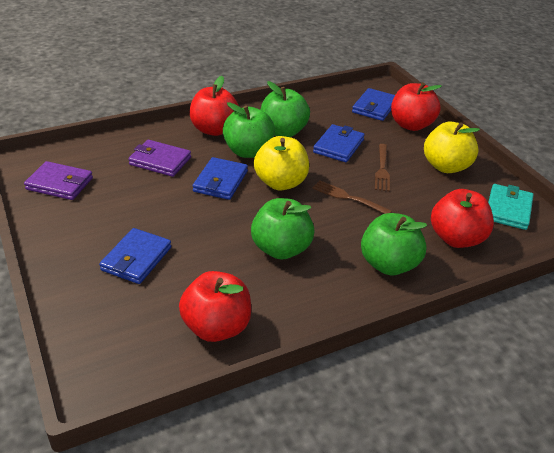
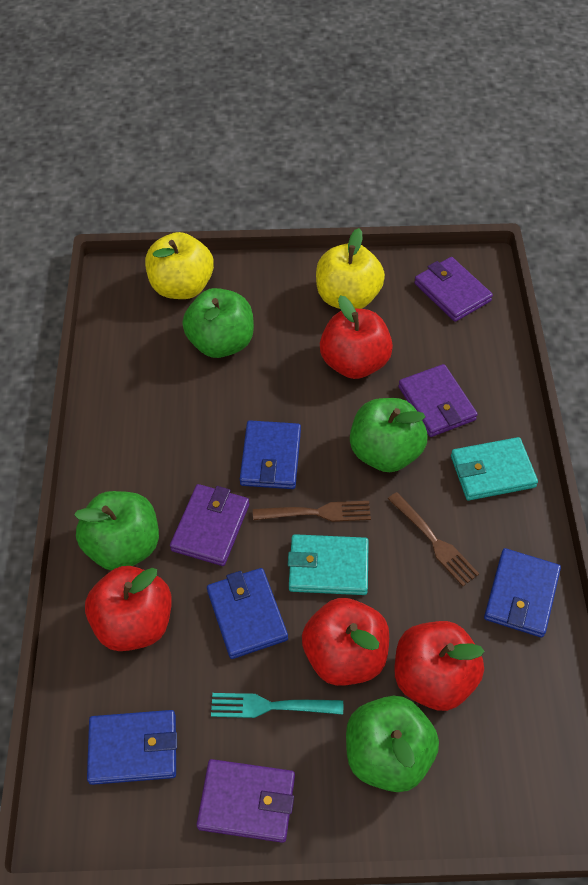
purple wallet: [24,161,93,200] [128,140,191,177] = 2 -> [170,484,249,566] [197,759,295,843] [398,364,478,437] [414,257,493,322] = 4
turquoise fork: none = 0 -> [211,693,343,718] = 1
turquoise wallet: [488,184,533,230] = 1 -> [288,534,369,595] [451,437,538,501] = 2

